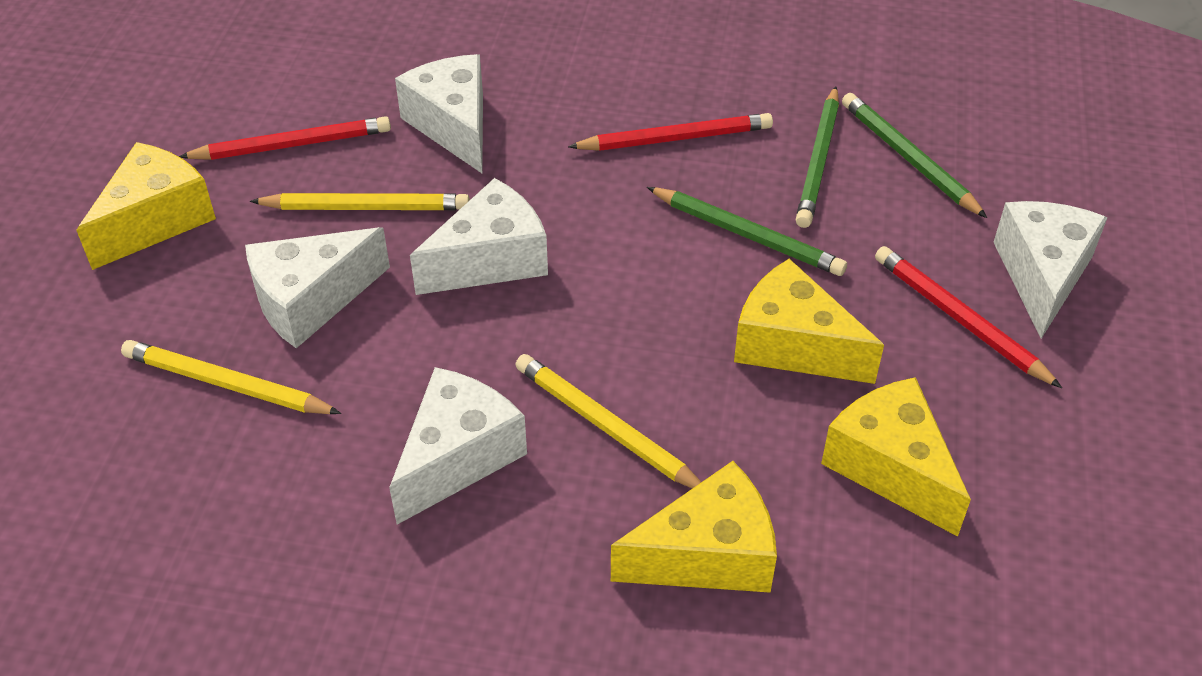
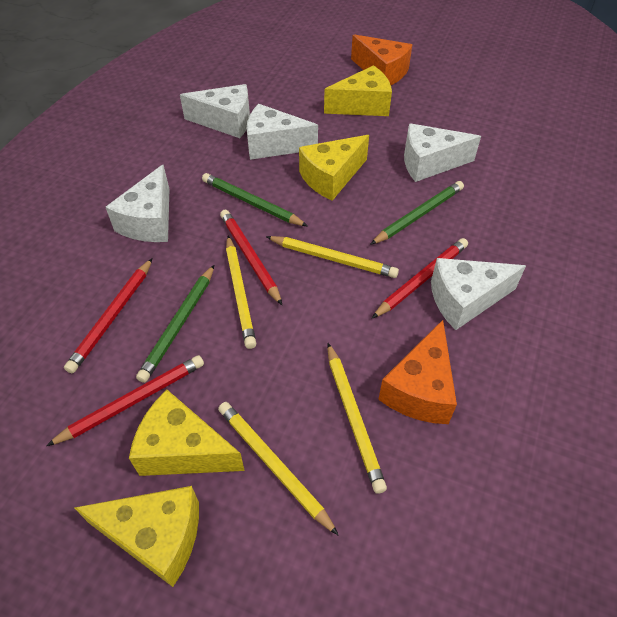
orange cheese: none = 0 -> [351,34,412,85] [378,320,457,424] = 2
red pencil: [179,116,391,160] [568,113,773,151] [875,246,1062,388] = 3 -> [46,355,204,446] [64,258,153,373] [220,210,282,305] [372,238,468,318] = 4
yellow pencil: [121,340,341,414] [250,193,470,210] [515,354,701,489] = 3 -> [218,402,339,536] [226,236,256,349] [266,236,399,278] [327,343,387,494] = 4

